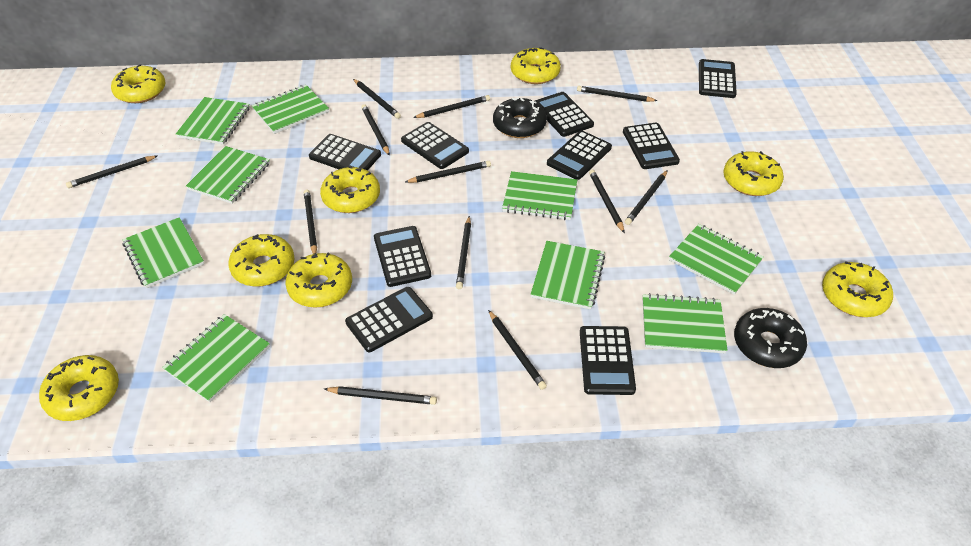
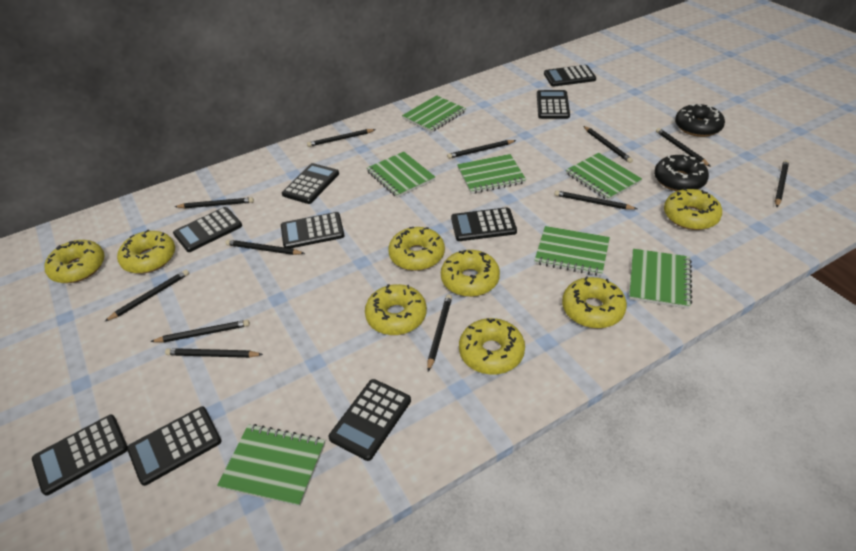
green notebook: [122,217,204,288] [162,314,270,402] [176,97,250,145] [186,146,270,204] [252,85,329,134] [502,171,577,220] [531,241,605,309] [642,293,728,353] [669,224,764,295] = 9 -> [217,424,325,507] [367,152,435,198] [402,95,466,133] [457,154,526,194] [534,226,610,276] [566,153,642,200] [629,249,692,309] = 7

